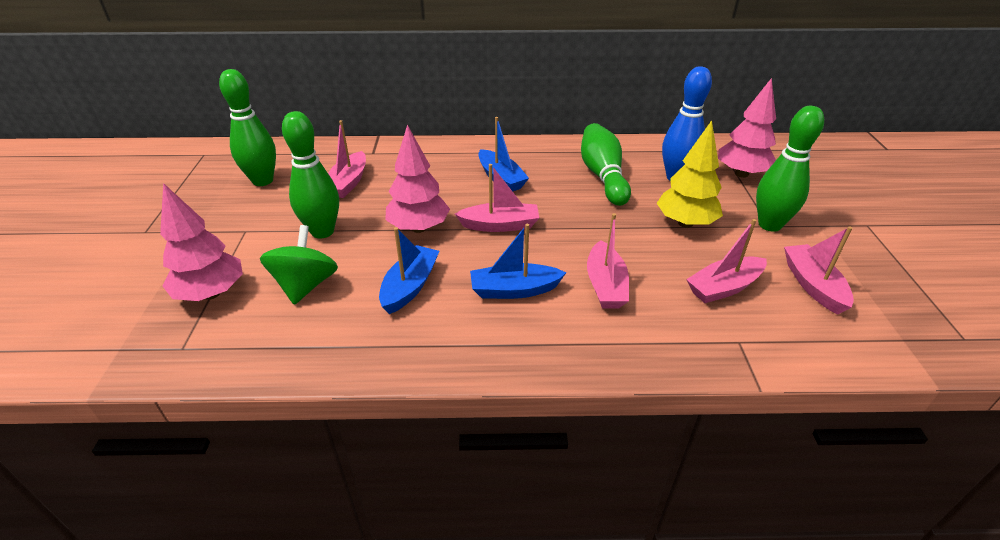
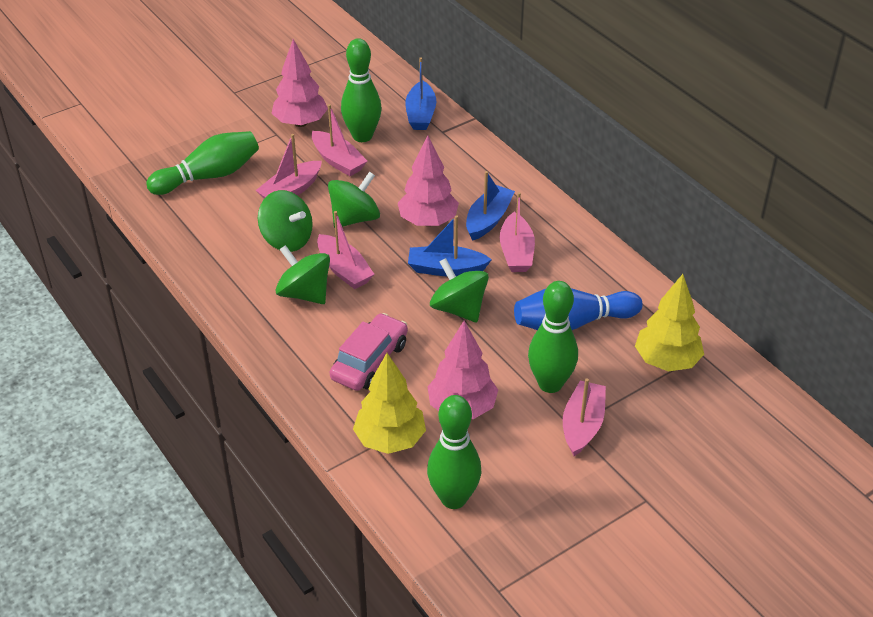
green spinning top: [260,225,338,305] = 1 -> [258,190,313,252] [276,245,330,304] [328,172,380,228] [430,258,489,322] = 4
pink car: none = 0 -> [330,313,408,391] = 1
yellow tree: [657,120,723,228] = 1 -> [353,353,426,454] [635,274,704,372] = 2

